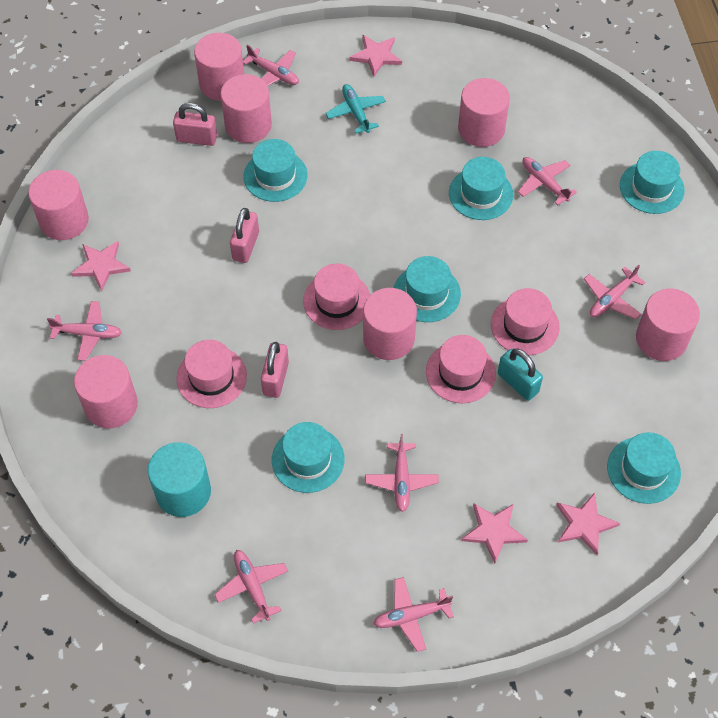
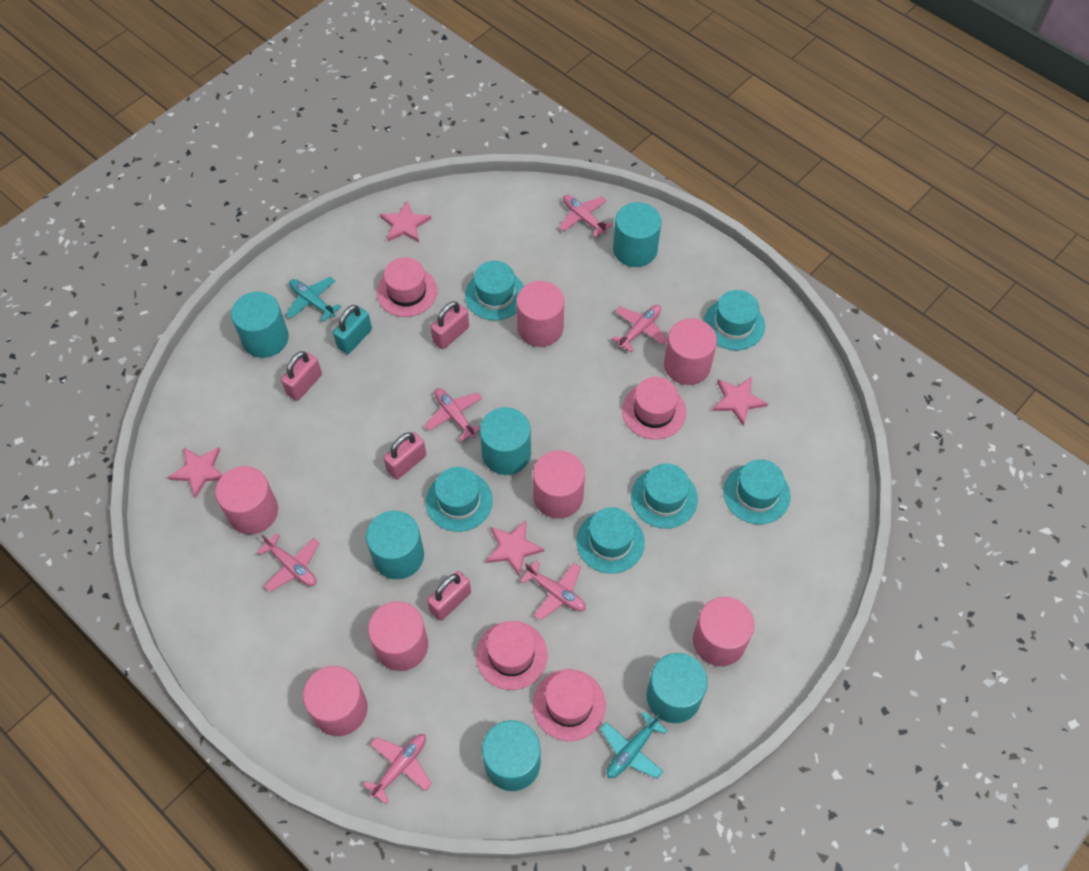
pink padlock: [173,103,217,146] [230,208,259,263] [261,342,289,398] = 3 -> [281,351,322,401] [384,432,426,480] [427,571,471,621] [431,301,469,349] = 4
pink plane: [47,301,122,361] [214,550,288,624] [243,45,299,86] [365,434,439,512] [373,577,454,652] [518,157,577,205] [584,265,646,320] = 7 -> [257,533,319,592] [363,734,432,804] [425,388,482,441] [520,560,586,620] [559,195,612,237] [612,305,668,352] = 6
turquoise cylinder: [148,442,211,517] = 1 -> [231,292,289,358] [366,511,424,579] [480,407,531,475] [482,720,541,791] [613,202,662,267] [647,653,708,723] = 6
turquoise plane: [325,84,386,134] = 1 -> [286,277,341,322] [601,711,668,778] = 2

